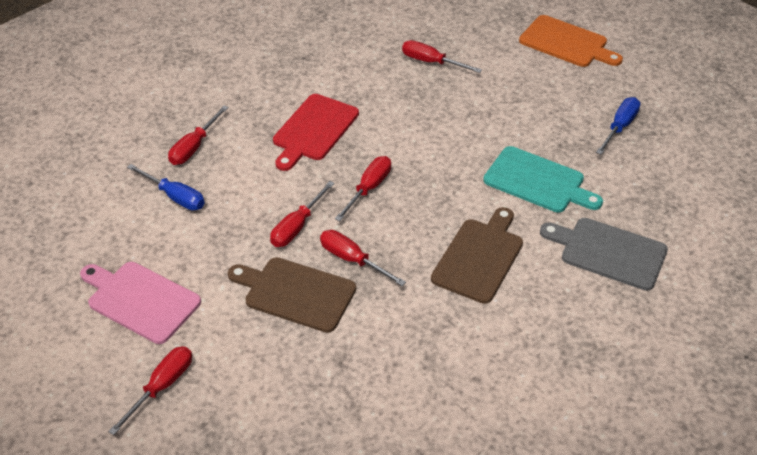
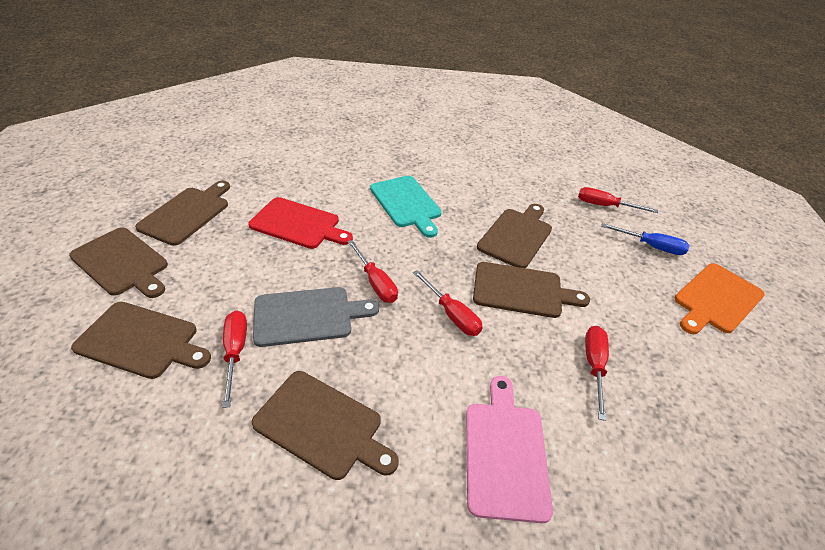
blue screwdriver: [127,164,205,210] [596,97,640,154] = 2 -> [601,223,690,255] = 1
brown cutting board: [228,257,356,333] [431,207,523,304] = 2 -> [69,227,168,298] [71,302,211,379] [135,181,230,246] [251,371,399,480] [473,262,590,318] [477,204,552,268] = 6
red screwdriver: [108,346,192,435] [168,106,228,165] [270,181,335,247] [320,230,406,286] [335,156,391,221] [402,40,482,73] = 6 -> [222,310,247,408] [347,240,398,303] [413,270,483,336] [578,187,658,213] [585,326,609,421] = 5

